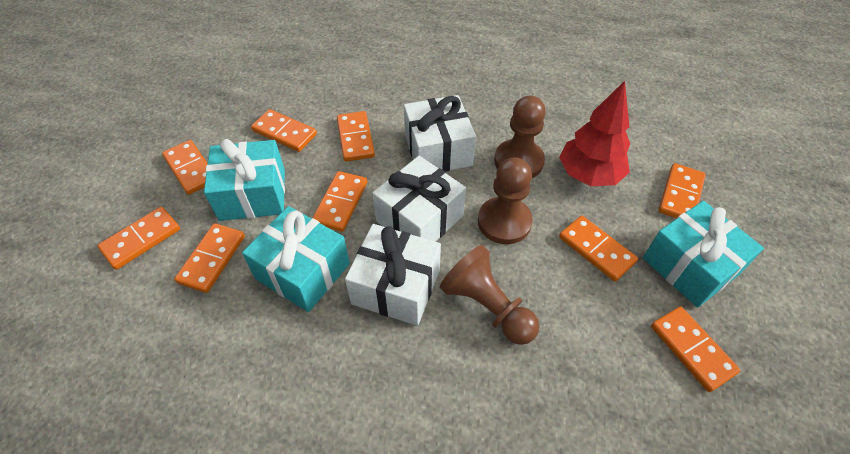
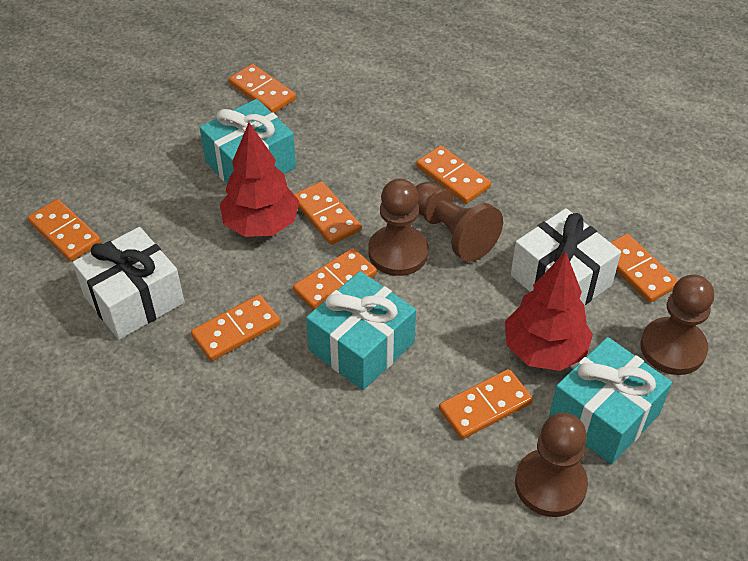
brown pawn: [440,245,539,345] [478,157,533,244] [494,96,546,178] = 3 -> [368,179,429,276] [416,182,503,262] [515,413,588,517] [640,275,714,375] = 4
orange domino: [97,207,180,270] [162,140,208,195] [174,223,245,293] [251,109,317,152] [312,171,367,232] [337,111,375,162] [559,216,638,281] [651,306,741,392] [659,163,706,218] = 9 -> [28,199,101,262] [191,294,281,361] [229,64,296,113] [293,248,377,310] [294,181,361,245] [416,146,491,204] [439,369,533,439] [610,234,678,303] = 8
red tree: [559,81,630,186] = 1 -> [220,123,299,237] [505,252,593,371] = 2
white gift: [345,224,441,326] [372,156,466,242] [404,95,476,172] = 3 -> [73,227,184,340] [511,208,621,305] = 2

